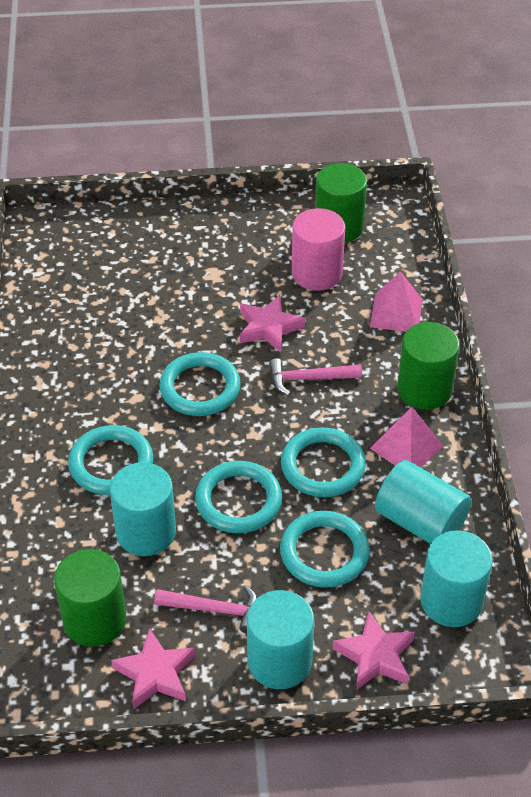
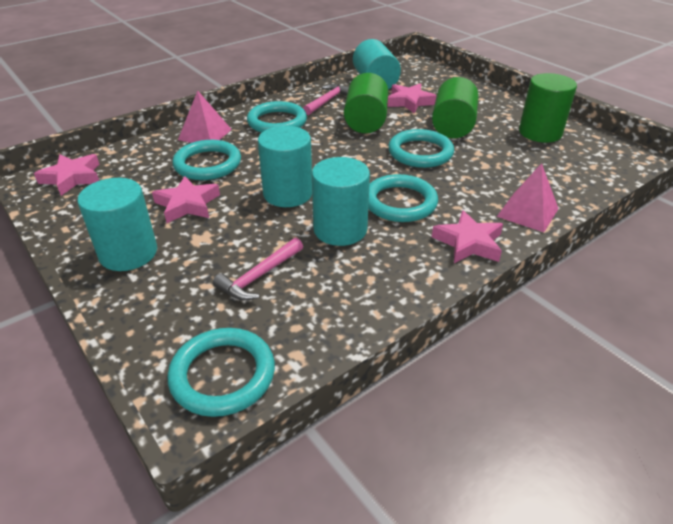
pink cylinder: [292,208,345,291] = 1 -> none = 0
pink star: [111,628,195,709] [240,295,305,353] [333,611,415,690] = 3 -> [34,154,100,196] [152,176,220,223] [387,83,437,114] [432,210,503,263] = 4

